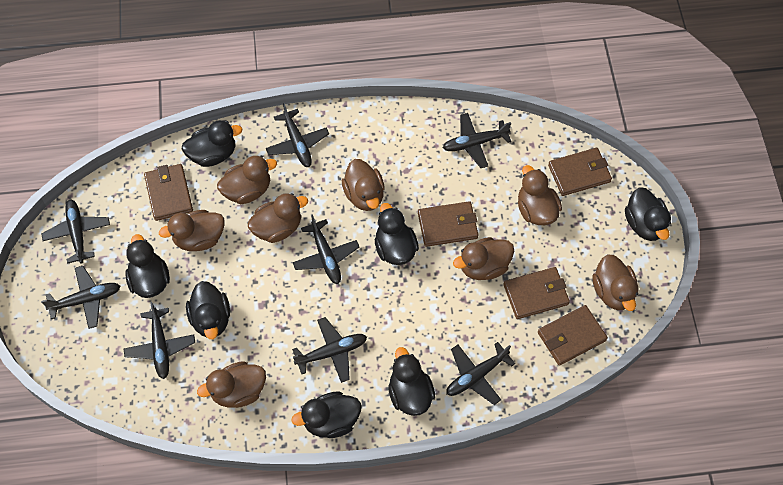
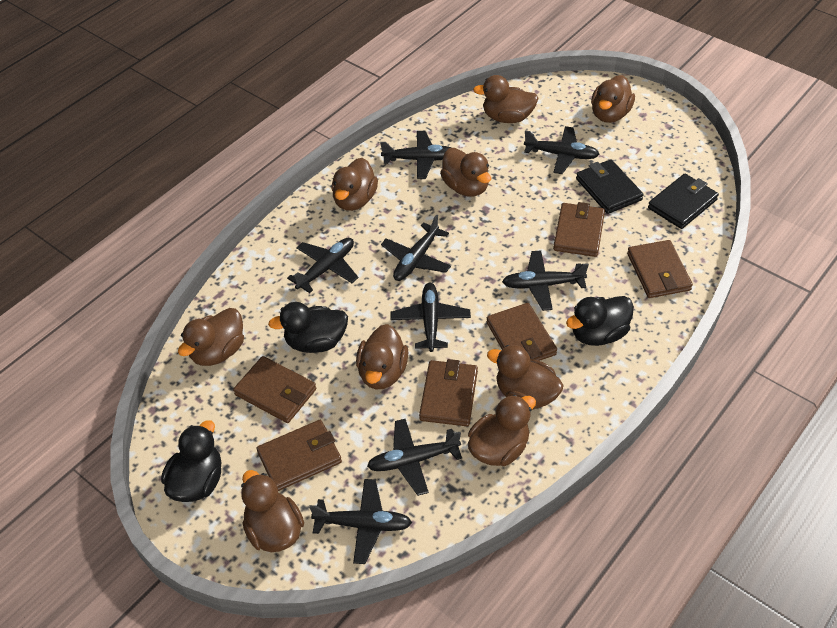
black duck: [125,234,170,298] [182,120,243,167] [186,281,230,339] [291,391,361,438] [375,203,419,265] [388,347,435,416] [625,187,671,241] = 7 -> [161,420,221,502] [268,302,348,353] [566,296,634,346] = 3
black wallet: none = 0 -> [576,159,644,214] [648,173,719,229] = 2
brown duck: [159,210,225,251] [197,361,266,408] [217,156,277,204] [247,193,308,243] [342,159,385,211] [453,237,514,280] [518,165,562,225] [592,254,638,311] = 8 -> [178,308,244,366] [241,470,304,552] [331,158,378,211] [356,324,408,389] [440,148,491,197] [468,395,536,466] [473,75,539,123] [487,345,564,410] [591,75,635,123] = 9
brown wallet: [144,164,193,221] [418,201,478,247] [503,267,570,319] [538,305,608,366] [548,148,612,196] = 5 -> [233,356,317,423] [257,420,342,491] [419,359,478,426] [486,303,557,361] [553,202,605,257] [627,240,693,298] = 6

